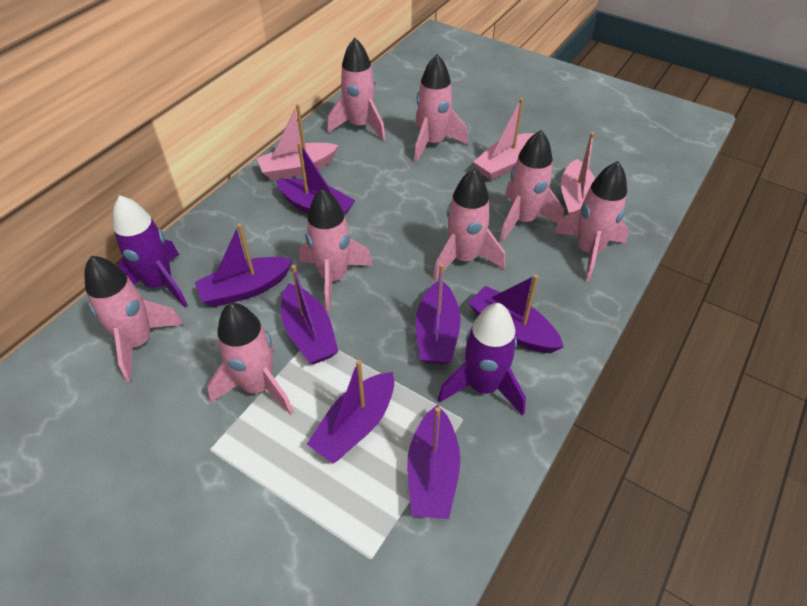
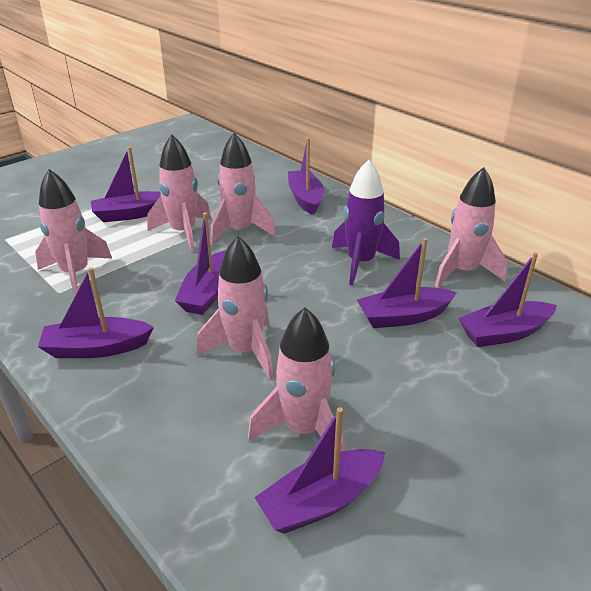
pink boat: [256,104,339,180] [474,98,535,180] [561,132,595,214] = 3 -> none = 0
pink rocket: [84,256,184,382] [207,302,294,415] [299,188,373,311] [327,38,386,141] [414,54,468,163] [433,169,505,280] [499,130,564,242] [554,161,629,282] = 8 -> [35,169,112,297] [147,134,211,252] [196,236,274,380] [210,133,276,245] [248,307,344,452] [435,167,507,288] = 6
purple rocket: [113,195,188,307] [438,303,526,416] = 2 -> [332,160,400,286] = 1

